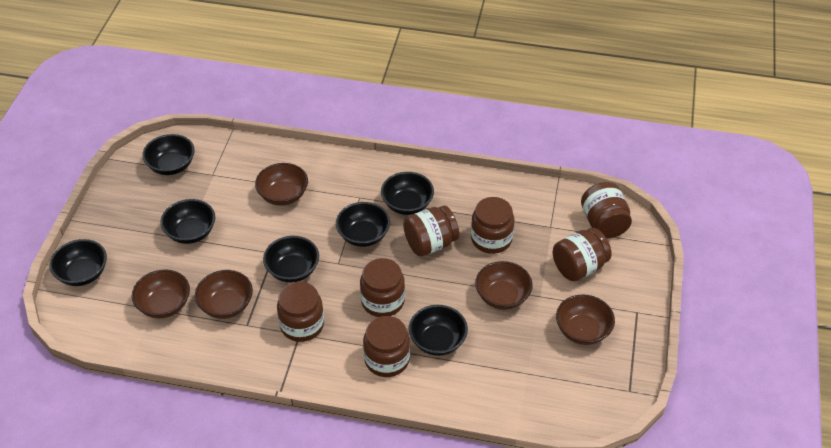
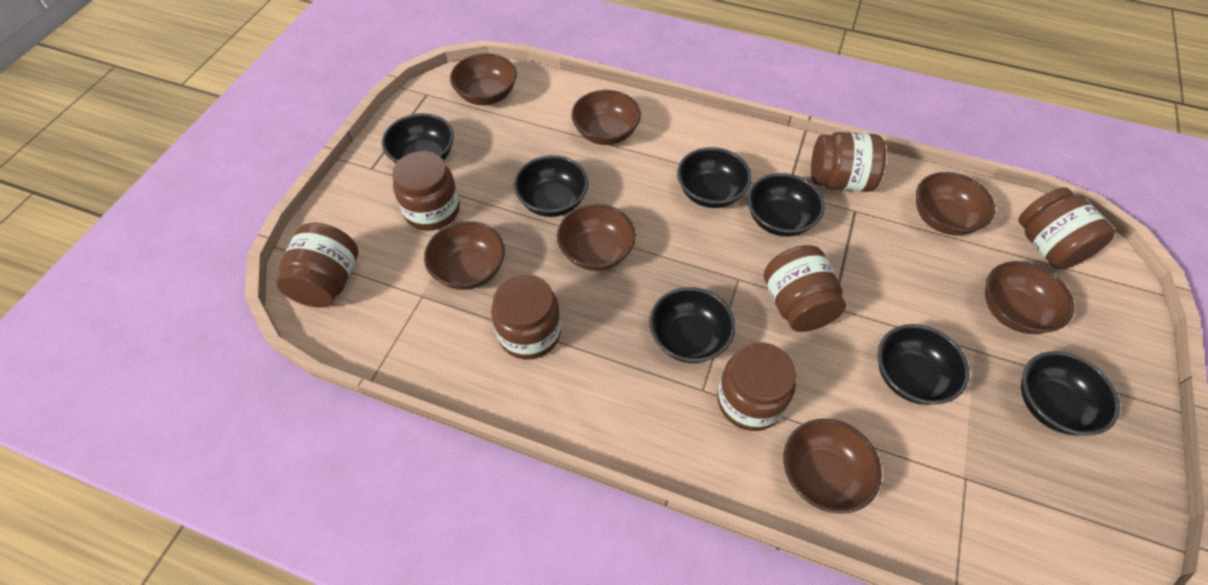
brown bowl: [132,269,190,318] [195,270,253,319] [255,163,308,206] [475,261,533,310] [556,294,615,345] = 5 -> [424,221,505,290] [450,53,517,105] [557,204,636,271] [571,90,641,145] [784,419,882,514] [916,172,995,236] [985,261,1074,334] = 7

